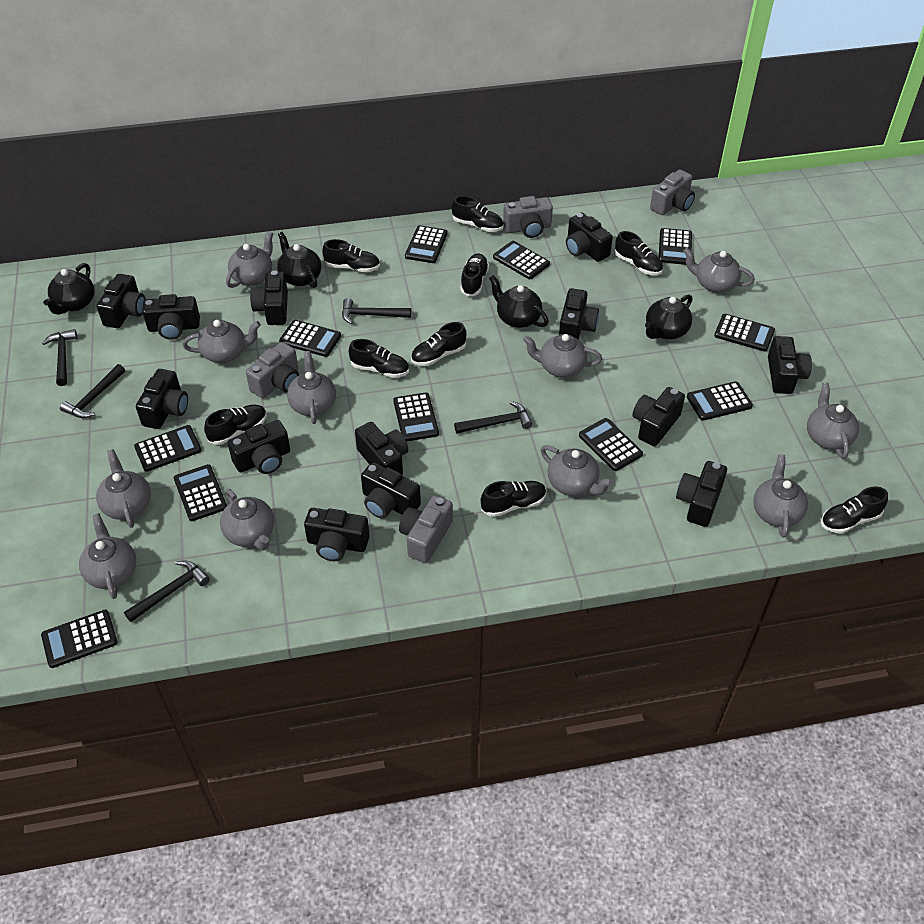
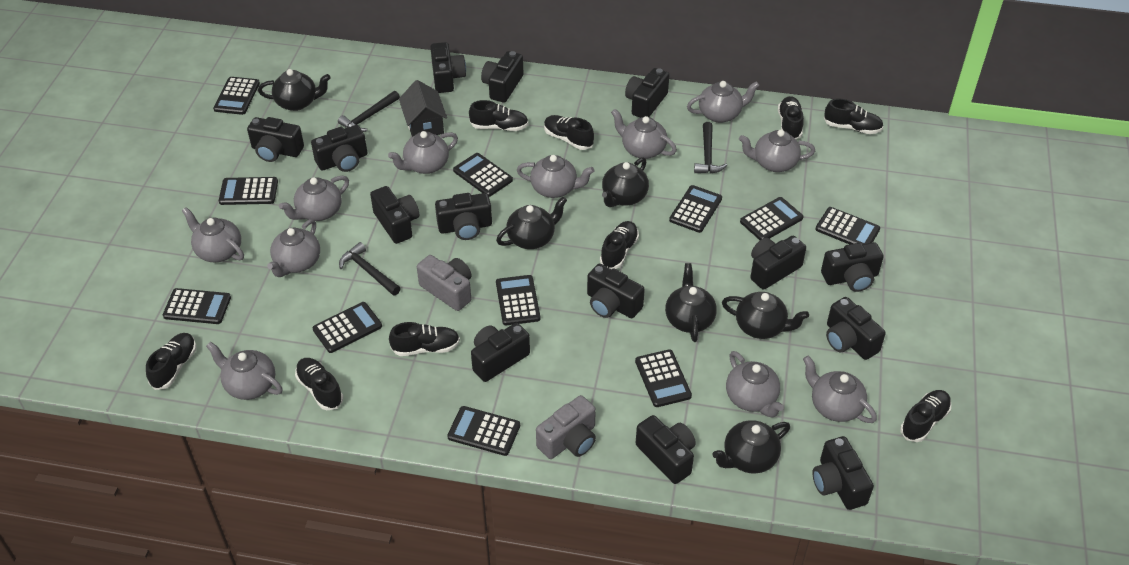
black camera: [97,274,146,328] [136,369,188,429] [142,294,200,340] [228,420,290,474] [250,270,288,325] [304,508,370,561] [355,422,408,475] [361,462,421,518] [559,288,599,340] [566,213,613,262] [633,387,685,446] [676,461,727,527] [768,336,812,394] = 13 -> [247,117,304,162] [311,125,367,172] [370,186,419,244] [430,42,466,93] [435,193,492,240] [471,323,530,382] [481,51,523,102] [587,264,645,318] [625,68,669,118] [636,415,696,484] [750,236,806,290] [812,436,874,510] [821,242,884,292] [826,297,886,360] = 14
black hammer: [42,329,77,386] [60,364,125,418] [124,561,210,622] [342,298,411,324] [454,401,533,434] = 5 -> [338,91,400,132] [339,242,401,296] [694,122,727,173] = 3
black house: none = 0 -> [399,80,447,137] = 1
black teapot: [43,263,95,315] [277,232,321,288] [489,275,549,328] [645,295,692,339] = 4 -> [258,69,331,111] [496,197,567,249] [602,157,649,207] [665,263,717,342] [713,420,790,474] [722,292,809,339] = 6
grey camera: [246,342,299,398] [399,495,453,563] [503,196,553,238] [650,169,695,215] = 4 -> [417,255,471,311] [536,395,596,459] = 2

